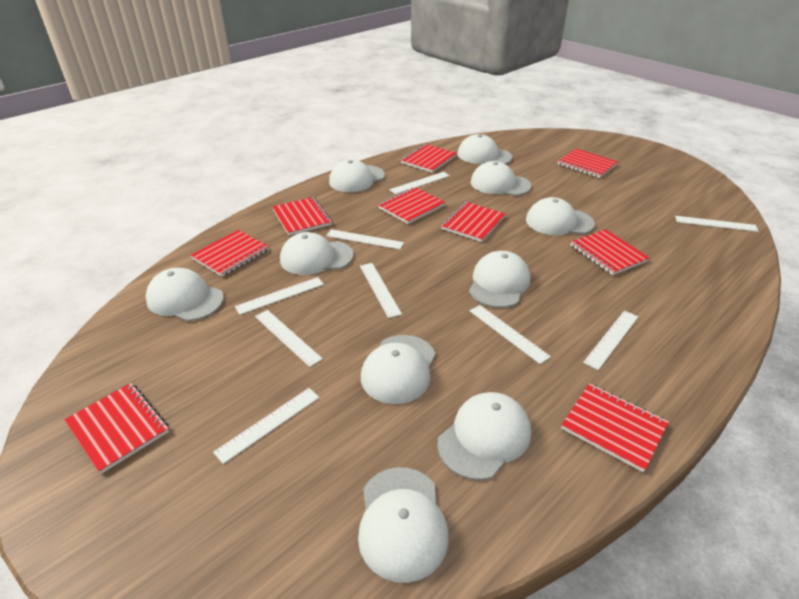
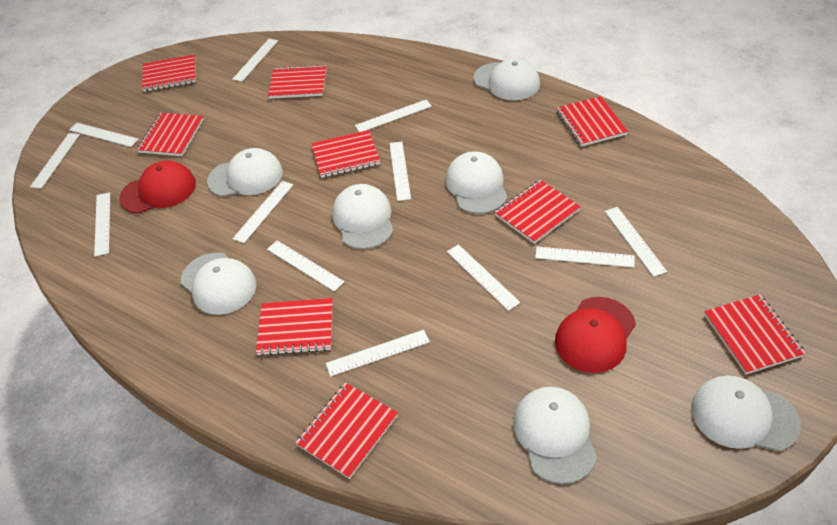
red cap: none = 0 -> [119,160,196,214] [555,297,636,373] = 2
white cap: [145,268,224,321] [280,232,354,275] [329,159,385,192] [358,467,449,583] [361,335,436,404] [437,392,531,480] [458,134,513,164] [469,251,530,308] [471,161,531,196] [526,197,595,235] = 10 -> [181,252,256,315] [207,148,283,197] [332,184,394,249] [445,151,507,214] [473,59,540,100] [513,387,597,484] [691,375,801,452] = 7
white ruler: [213,388,320,464] [235,277,324,315] [255,310,323,367] [326,229,404,249] [360,263,402,318] [389,172,450,194] [470,305,551,364] [583,311,638,370] [675,216,759,232] = 9 -> [30,133,80,189] [69,123,139,147] [94,192,110,256] [232,39,278,82] [232,181,293,243] [267,240,345,292] [326,330,430,377] [355,99,432,132] [389,142,411,201] [447,244,520,311] [535,247,635,268] [605,207,667,277] = 12

